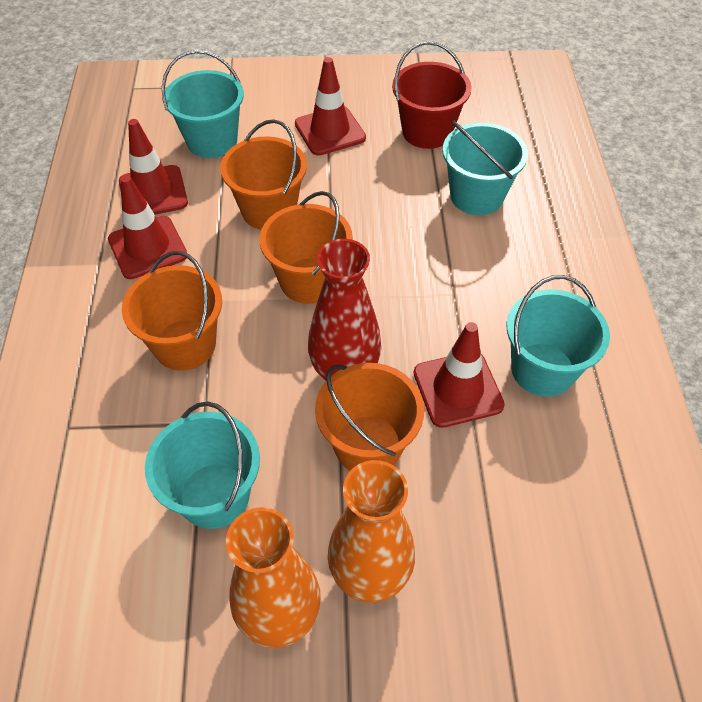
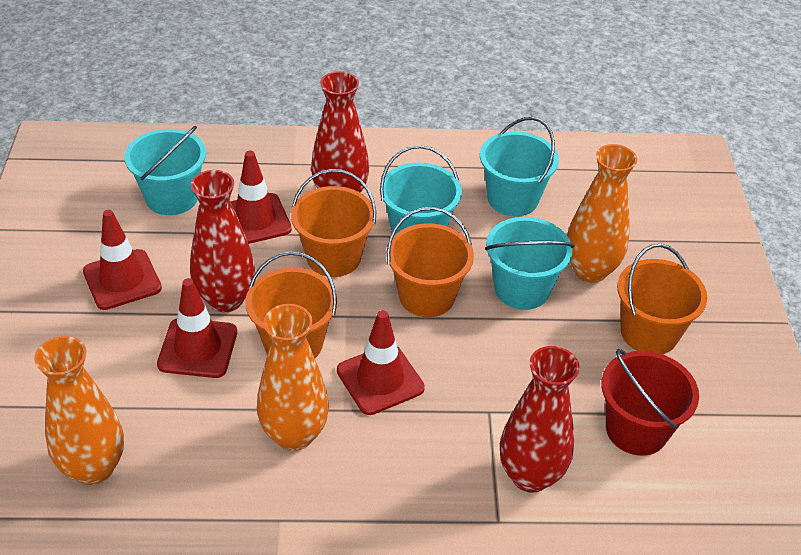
orange vase: [226,507,321,648] [328,460,415,603] = 2 -> [34,336,124,485] [257,304,329,451] [567,144,637,283] = 3
red vase: [308,239,381,380] = 1 -> [190,170,255,312] [311,71,369,193] [500,346,579,493] = 3

